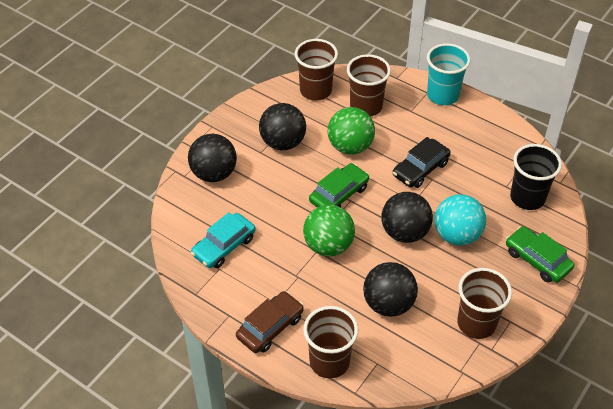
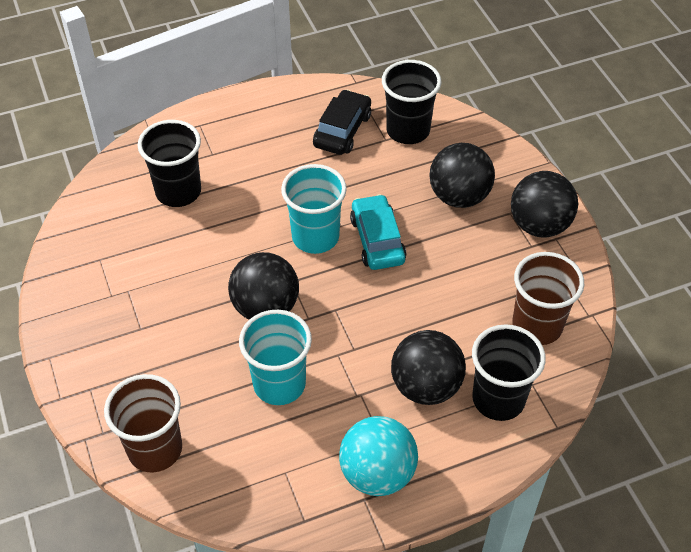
black cup: [510,144,562,210] = 1 -> [138,120,201,207] [382,60,441,144] [472,324,546,421] = 3
brown car: [236,291,304,353] = 1 -> none = 0
brown cup: [295,39,338,100] [303,306,358,379] [347,54,391,117] [457,268,512,339] = 4 -> [104,374,182,472] [512,252,584,345] = 2
green ball: [303,205,355,256] [328,107,375,155] = 2 -> none = 0
green car: [309,163,369,207] [506,226,574,283] = 2 -> none = 0
turquoise cup: [427,43,471,105] = 1 -> [239,310,312,405] [281,164,347,254] = 2

